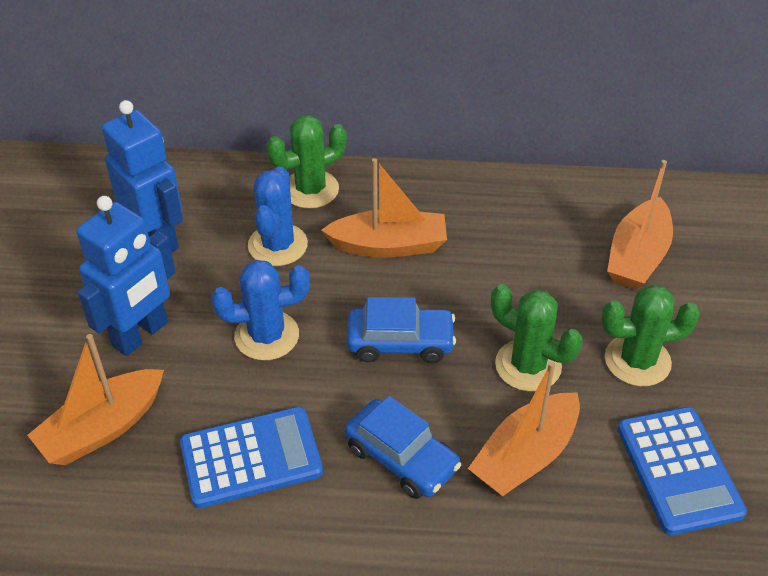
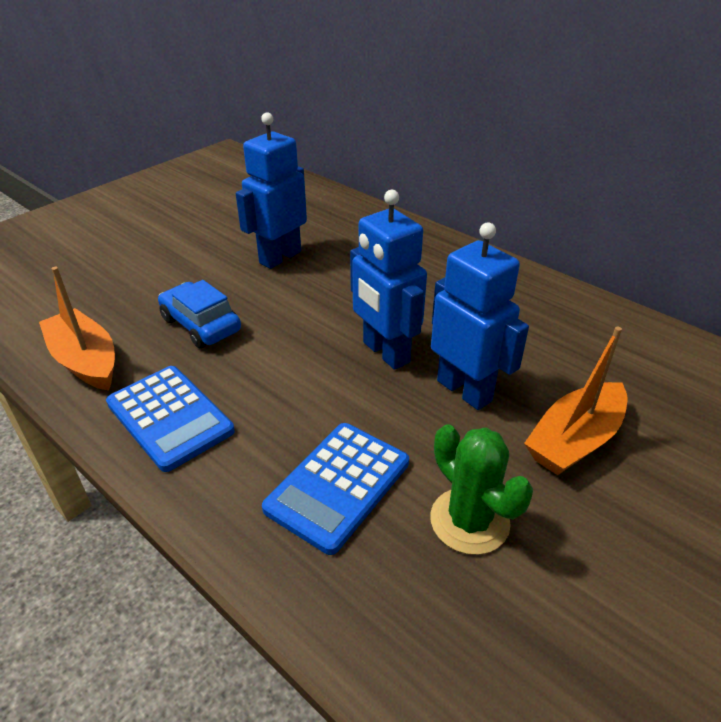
blue cactus: [211,260,310,361] [248,166,308,266] = 2 -> none = 0
blue car: [345,396,461,499] [347,297,456,363] = 2 -> [158,280,241,348] = 1
blue robot: [76,196,176,356] [102,100,183,252] = 2 -> [236,112,307,269] [350,190,427,370] [431,223,529,410] = 3
green cactus: [266,115,347,209] [491,284,583,392] [601,284,700,386] = 3 -> [430,425,533,555] = 1
orange boat: [27,334,164,465] [321,158,447,258] [468,361,580,497] [607,160,673,290] = 4 -> [39,267,115,391] [524,327,627,475] = 2

